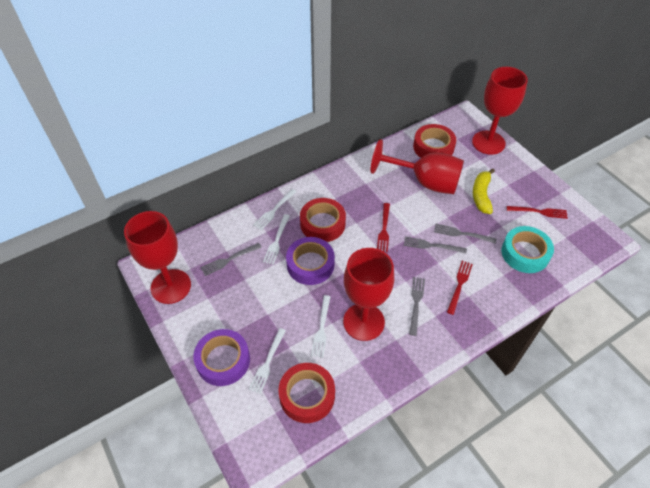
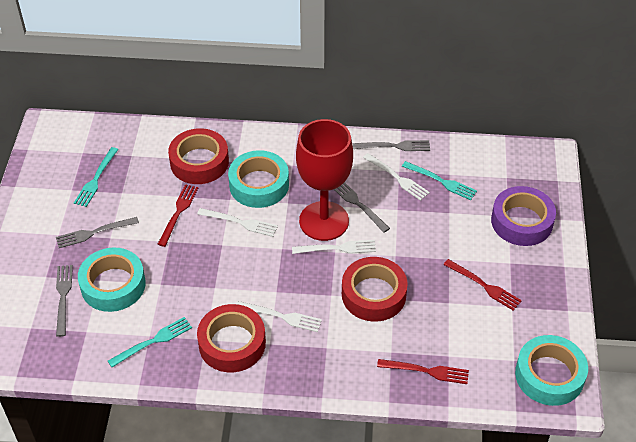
purple tape: [193,329,250,386] [286,237,335,285] = 2 -> [491,186,556,246] = 1
red goblet: [124,211,191,304] [343,248,394,341] [371,139,464,194] [472,67,528,155] = 4 -> [296,119,353,241] = 1
turquoise fork: none = 0 -> [74,147,118,207] [108,317,192,367] [402,161,477,200] = 3
turquoise tape: [501,226,554,273] = 1 -> [78,248,146,312] [228,150,289,208] [515,335,588,406] = 3
yellow banana: [473,168,495,214] = 1 -> none = 0

